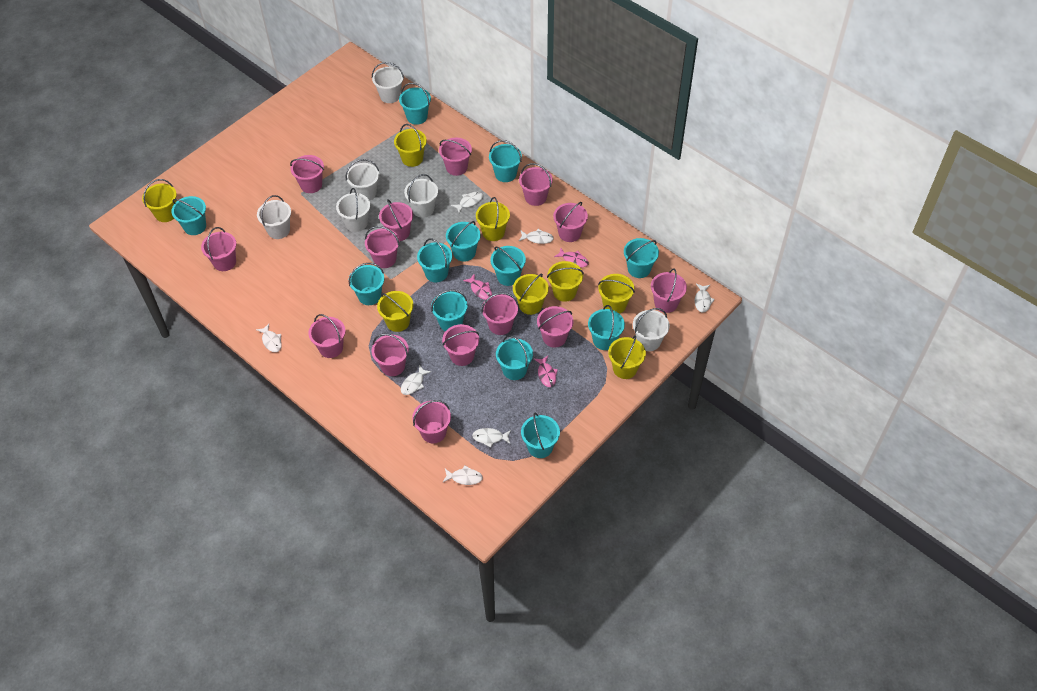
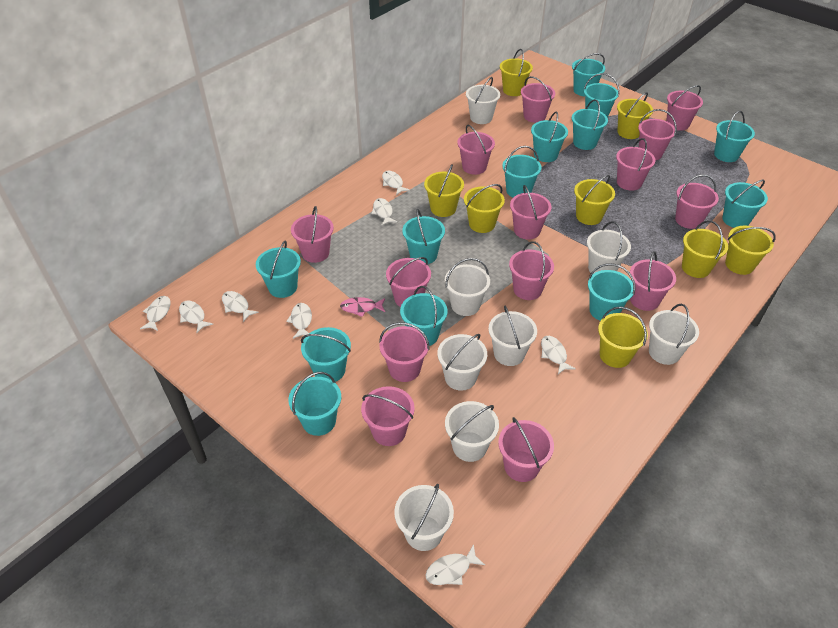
pink fish: [463,274,492,300] [534,356,558,387] [554,247,589,267] = 3 -> [340,297,385,317] = 1
turquoise bucket: [171,196,206,235] [349,263,384,305] [399,83,431,125] [417,238,452,282] [431,290,467,331] [446,221,480,261] [489,140,522,182] [490,246,526,286] [496,335,533,380] [521,412,560,458] [588,305,625,350] [624,238,659,278] = 12 -> [256,240,301,298] [288,372,341,436] [301,327,351,382] [400,286,448,346] [403,209,445,264] [502,146,542,198] [531,111,568,162] [572,53,605,96] [572,99,608,150] [584,73,620,118] [588,263,636,321] [714,111,755,162] [722,179,768,228] = 13
white bucket: [257,195,291,239] [336,188,370,232] [345,159,379,201] [372,62,404,103] [404,174,438,218] [633,308,670,351] = 6 -> [394,484,454,551] [437,334,487,391] [445,258,490,316] [445,401,499,462] [466,77,500,124] [489,306,537,366] [587,221,631,275] [649,304,699,365] = 8
white fish: [256,324,282,352] [401,365,431,395] [443,466,483,485] [451,192,483,213] [472,428,511,448] [519,229,554,244] [695,284,715,313] = 7 -> [140,296,171,331] [179,301,214,333] [222,291,259,322] [286,303,312,339] [371,198,397,225] [382,170,410,195] [426,544,485,585] [541,336,576,374] = 8

